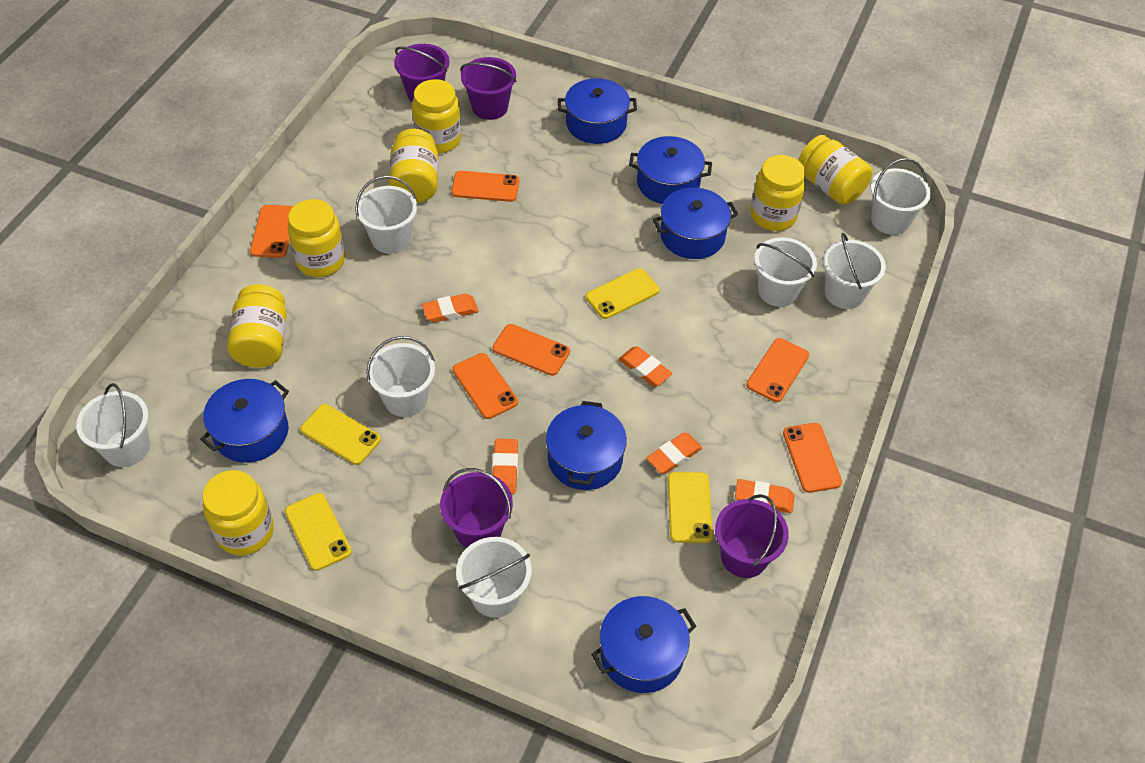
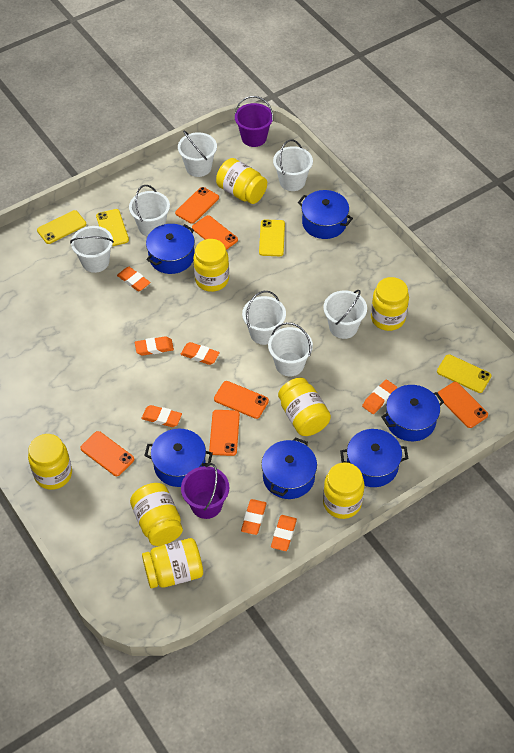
orange eraser: [422,293,478,323] [492,439,518,494] [619,346,673,386] [646,432,702,474] [735,479,795,513] = 5 -> [117,267,151,292] [135,336,174,356] [142,405,182,427] [181,342,220,365] [241,499,267,535] [271,515,297,551] [362,380,397,414] = 7
purple bucket: [394,44,449,102] [440,468,513,548] [460,57,516,120] [715,494,789,578] = 4 -> [181,463,229,519] [235,96,273,147] = 2
yellow jar: [202,470,274,555] [227,284,287,368] [288,199,345,277] [389,129,438,203] [412,79,461,153] [751,155,806,231] [798,135,872,205] = 7 -> [28,434,72,490] [130,483,183,546] [142,538,203,588] [193,239,229,292] [216,158,267,204] [278,378,331,436] [323,462,364,519] [371,277,409,331] = 8

